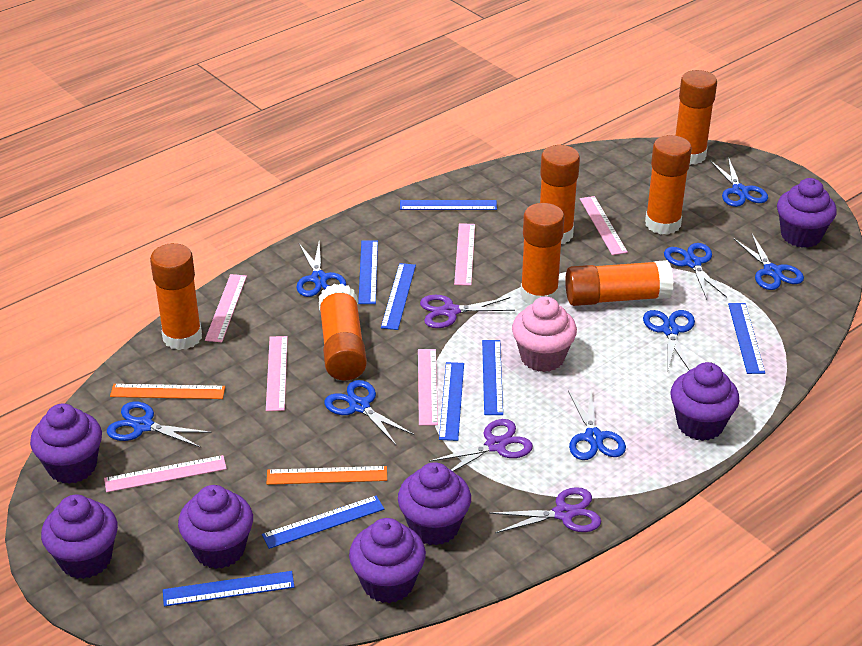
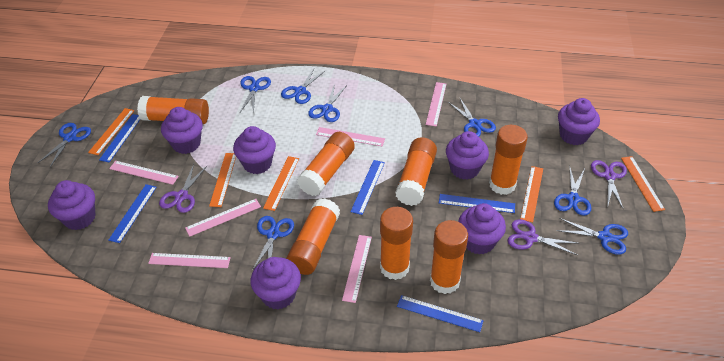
blue ruler: [163,571,294,607] [262,496,384,549] [358,241,378,304] [381,263,416,330] [400,200,497,210] [439,362,464,441] [482,340,503,415] [728,303,765,374] = 8 -> [99,114,140,162] [108,184,157,243] [351,160,385,215] [397,295,484,332] [439,194,515,213] = 5
orange ruler: [110,384,225,399] [266,466,387,485] = 2 -> [88,108,134,155] [209,153,236,207] [263,156,299,211] [520,166,543,222] [621,156,665,212] = 5
pink cupcake: [512,297,577,372] = 1 -> none = 0

